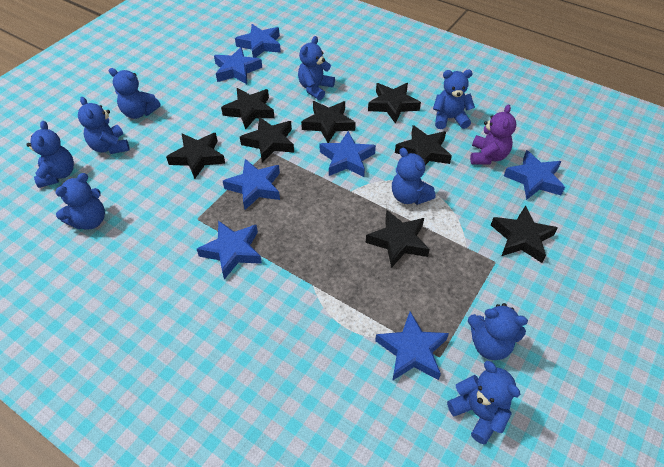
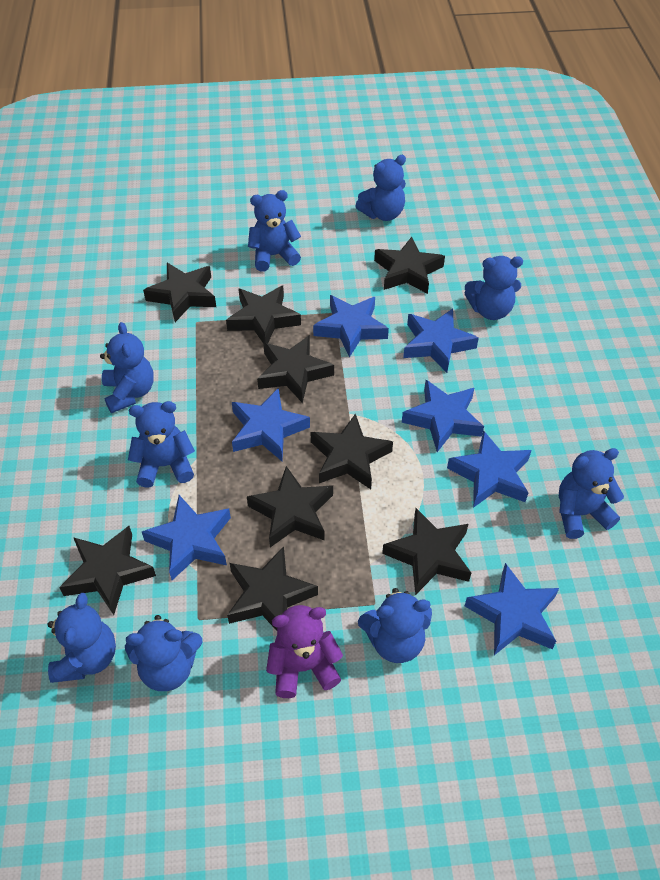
black star: [166,133,225,179] [221,88,275,130] [240,117,294,163] [301,101,356,143] [366,210,430,268] [368,83,421,123] [395,125,452,165] [491,205,558,263] = 8 -> [59,526,156,615] [143,263,216,322] [226,285,301,343] [227,546,318,631] [247,466,333,547] [257,335,334,403] [311,414,393,489] [374,237,445,294] [382,508,471,595] = 9

